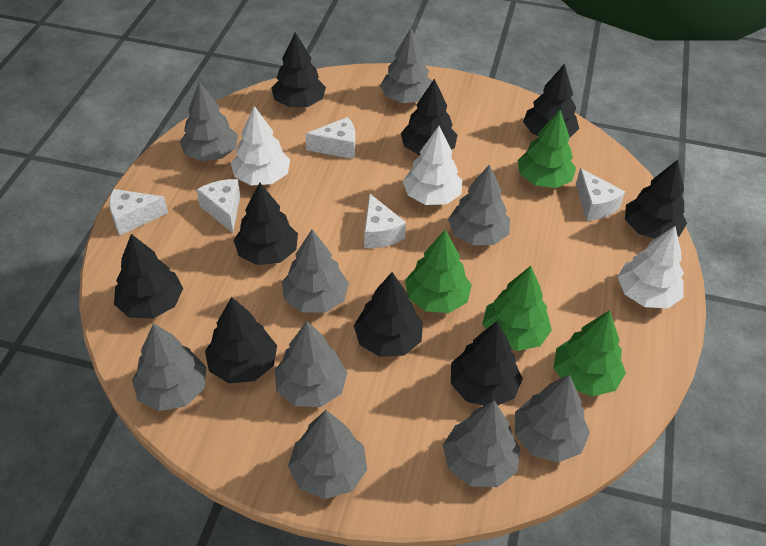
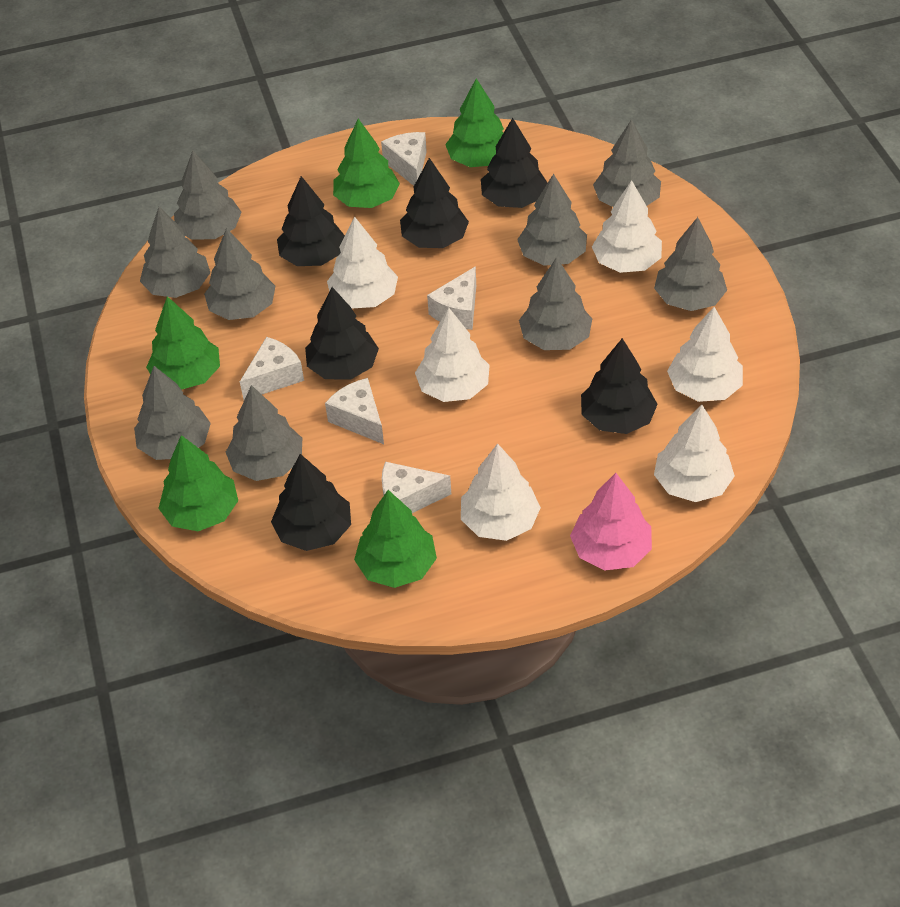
black tree: [114,234,183,318] [205,297,277,383] [234,182,298,265] [271,32,326,107] [354,272,423,357] [401,79,457,156] [451,321,523,406] [523,64,579,137] [625,160,687,239] = 9 -> [271,454,351,551] [277,176,345,266] [305,287,379,380] [400,158,469,248] [481,118,548,208] [581,338,658,434] = 6
green tree: [405,230,472,313] [482,266,552,351] [517,110,576,188] [554,310,626,397] = 4 -> [146,296,220,390] [158,435,238,531] [333,119,400,208] [354,490,437,588] [445,78,504,167] = 5
pink tree: none = 0 -> [570,473,652,570] = 1
white tree: [231,106,290,185] [403,126,462,205] [617,226,684,308] = 3 -> [327,217,398,308] [415,308,490,402] [461,443,541,541] [592,180,662,273] [654,405,735,502] [667,307,743,402] = 6

